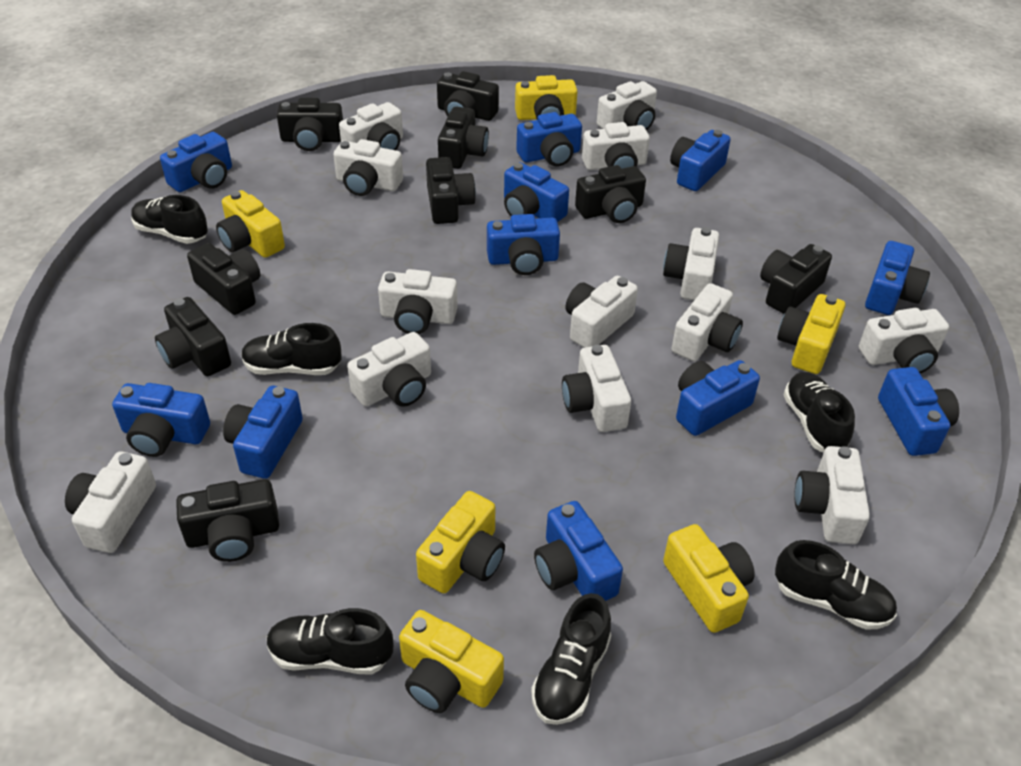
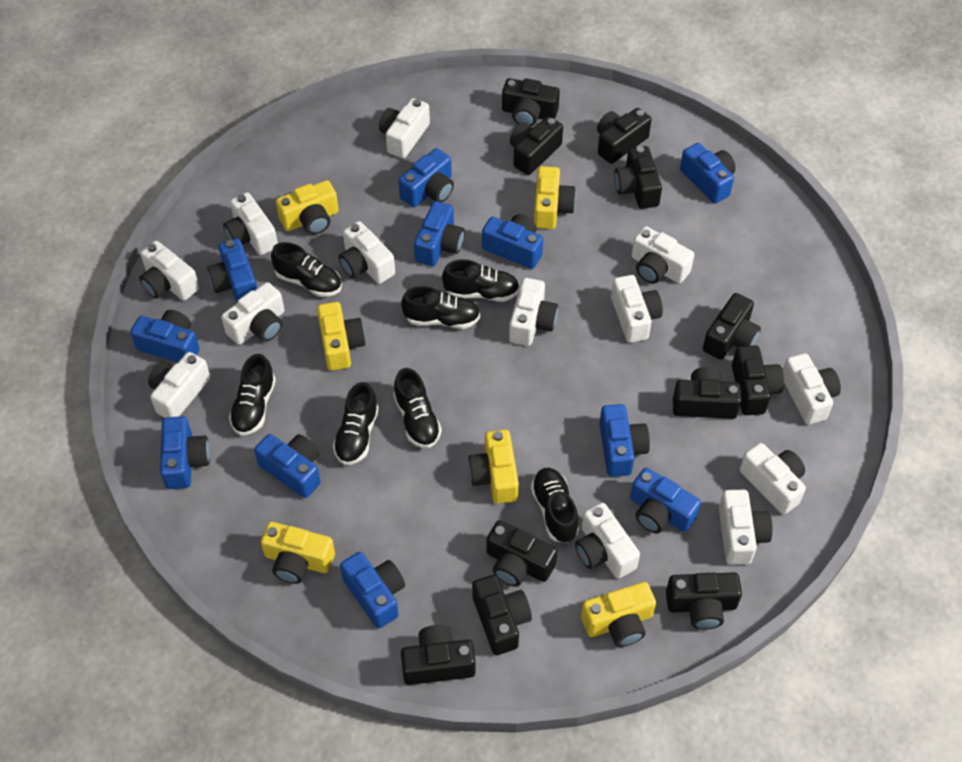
black camera: [155,297,231,376] [176,479,279,562] [187,243,260,315] [277,97,343,151] [426,157,476,224] [437,71,499,121] [438,107,489,169] [575,165,646,223] [760,244,832,314] = 9 -> [401,625,476,685] [472,575,532,655] [486,520,557,587] [502,78,560,127] [510,116,563,175] [597,108,652,164] [614,146,662,209] [666,572,742,630] [673,367,742,419] [703,293,761,360] [732,345,784,415] = 11
black shoe: [131,195,208,244] [241,323,341,375] [267,608,393,675] [531,593,611,725] [775,540,897,630] [783,372,855,452] = 6 -> [229,354,276,435] [271,242,342,297] [333,382,379,465] [393,368,442,448] [401,286,480,329] [442,259,520,302] [531,468,579,543] = 7

